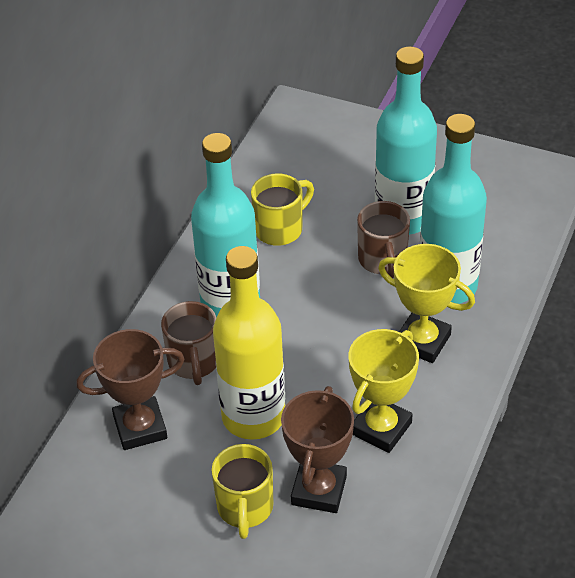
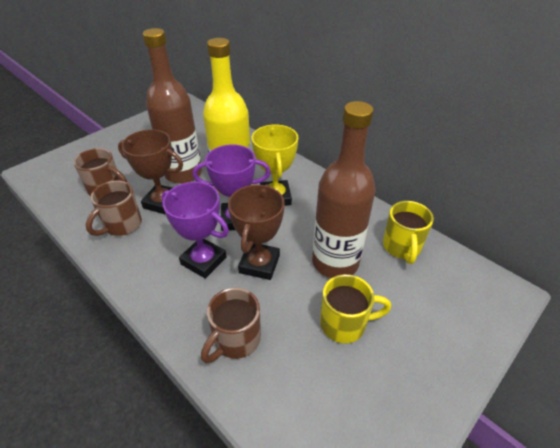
brown bottle: none = 0 -> [143,28,202,184] [312,101,376,278] = 2
brown mug: [161,301,217,385] [357,201,410,278] = 2 -> [74,148,127,197] [86,181,142,236] [201,288,261,363] = 3
purple trophy: none = 0 -> [162,182,229,279] [193,144,271,231] = 2
turquoise bottle: [191,133,260,317] [375,47,437,235] [420,114,487,304] = 3 -> none = 0
yellow trophy: [349,329,419,453] [378,244,475,363] = 2 -> [252,125,298,206] = 1

